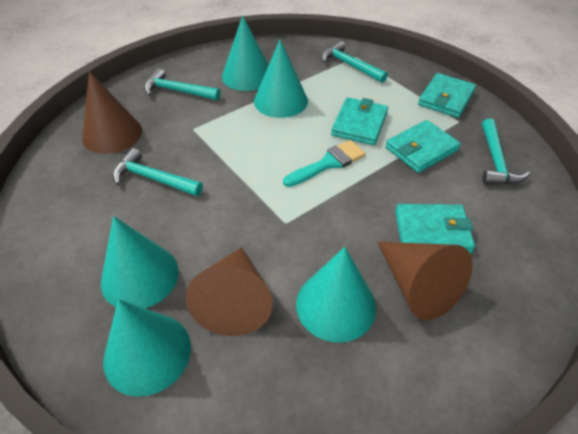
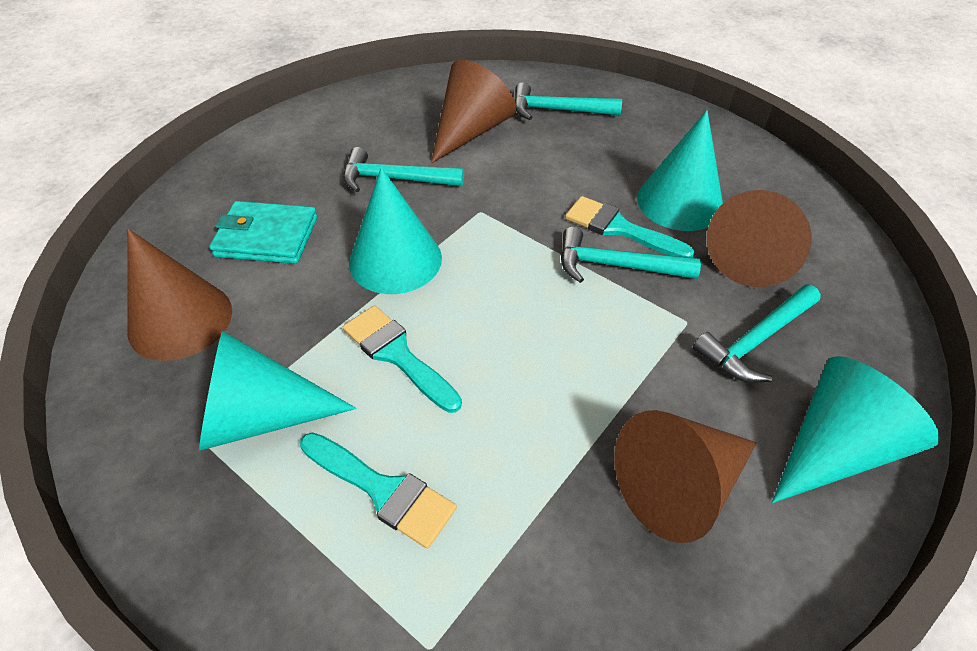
brown cone: [82,71,142,154] [185,247,273,336] [377,242,472,320] = 3 -> [127,229,232,361] [431,60,516,164] [614,410,757,543] [707,190,811,287] = 4
turquoise brush: [283,140,366,187] = 1 -> [300,432,457,549] [343,305,462,413] [565,196,695,258] = 3
turquoise cone: [101,216,179,308] [103,299,191,397] [222,15,269,91] [254,40,308,118] [296,247,376,342] = 5 -> [199,331,357,451] [349,167,442,294] [637,110,723,231] [772,356,940,503] = 4
turquoise wallet: [331,97,388,145] [385,120,461,173] [395,204,475,254] [418,73,476,118] = 4 -> [209,201,317,264] = 1

